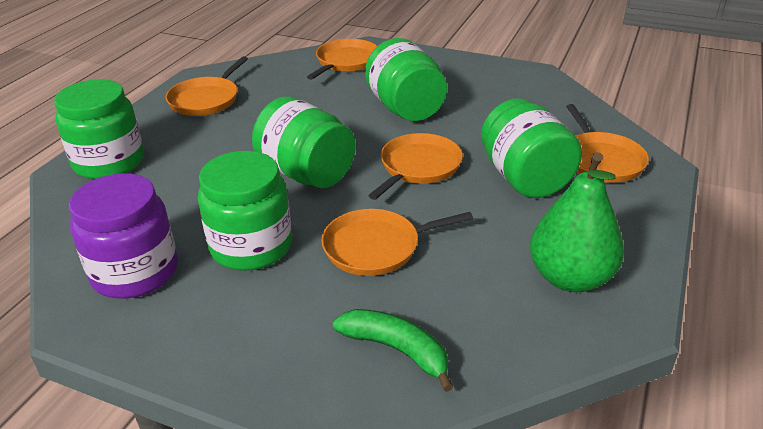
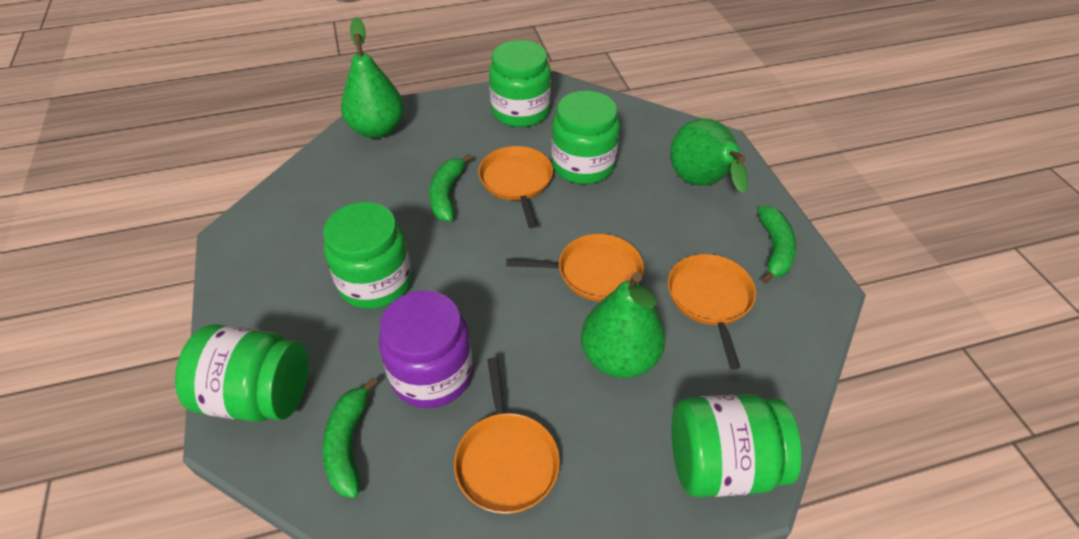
green banana: [333,309,453,392] = 1 -> [322,377,378,498] [429,154,473,222] [757,206,796,284] = 3
green pear: [530,152,624,292] = 1 -> [341,17,404,138] [581,272,665,378] [670,119,748,193] = 3
orange pan: [166,56,248,116] [307,39,377,80] [321,209,473,276] [368,133,463,200] [566,104,649,183] = 5 -> [454,357,560,514] [478,146,553,228] [506,234,644,301] [668,254,756,369] = 4

